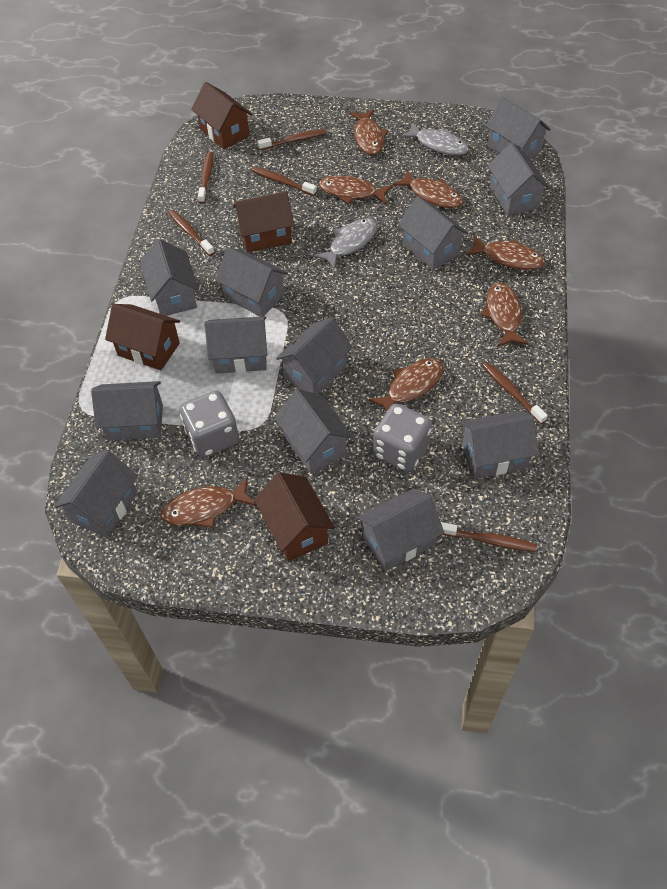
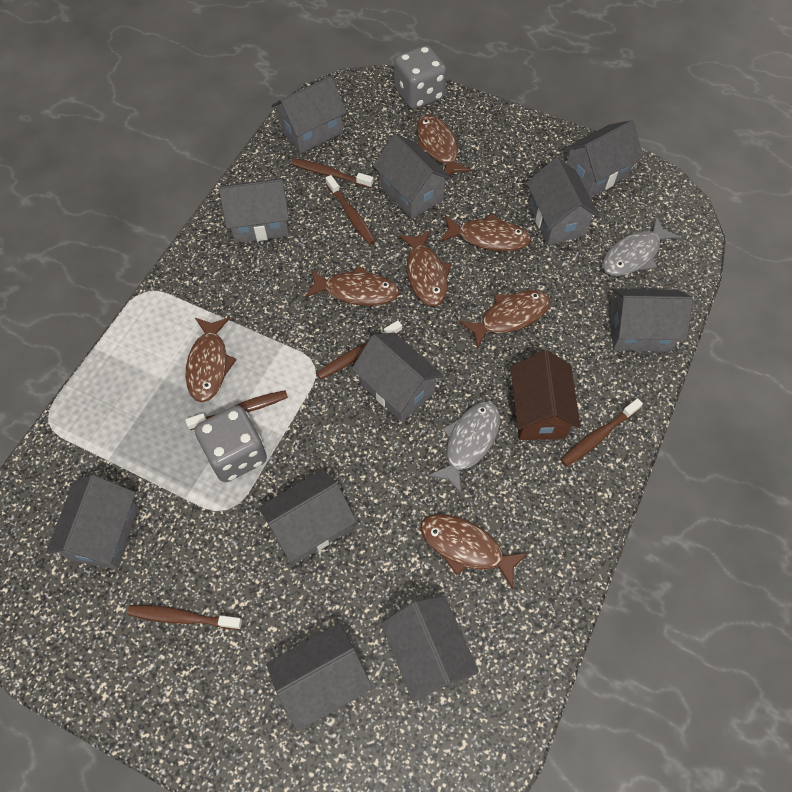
brown house: [105,304,180,370] [191,82,252,149] [233,192,294,253] [254,472,335,562] = 4 -> [511,350,580,440] = 1
grey house: [55,450,138,538] [91,381,163,441] [140,239,199,316] [205,316,267,374] [215,247,288,317] [275,389,353,474] [276,317,353,394] [357,488,444,571] [398,196,468,270] [460,410,538,479] [486,98,551,159] [488,142,550,216] = 12 -> [46,475,139,569] [219,178,289,243] [258,470,357,564] [267,623,373,732] [272,76,347,154] [352,333,443,422] [373,134,452,219] [381,596,479,702] [526,157,600,245] [564,120,643,197] [609,289,693,352] = 11

